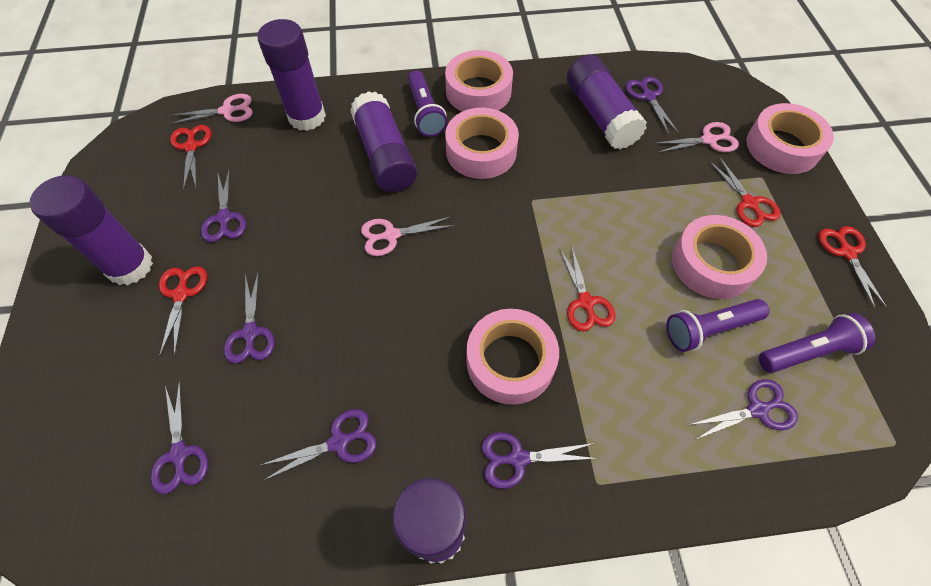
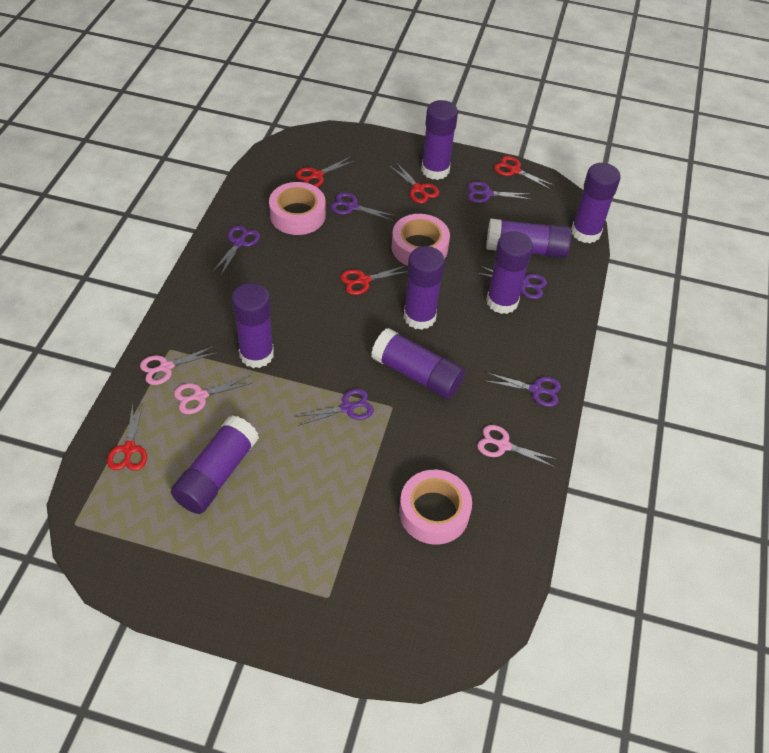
pink tape: [445,50,513,111] [445,108,519,179] [467,309,559,405] [672,215,767,299] [746,103,834,174] = 5 -> [269,182,326,235] [392,214,450,266] [399,470,472,545] = 3
purple flashlight: [408,70,447,137] [666,299,769,352] [759,313,875,373] = 3 -> none = 0
purple glue stick: [30,175,153,285] [257,19,326,131] [350,91,417,192] [392,478,466,564] [567,55,647,150] = 5 -> [171,415,259,514] [232,283,274,368] [371,328,465,400] [403,246,445,330] [421,100,458,180] [486,218,572,258] [486,231,533,314] [571,163,621,243] = 8
purple scissors: [151,380,208,494] [201,171,246,242] [224,273,275,364] [259,409,377,481] [482,432,598,489] [626,77,679,134] [689,379,798,440] = 7 -> [213,225,260,275] [295,389,374,426] [330,192,396,221] [468,181,530,203] [478,266,547,299] [486,373,561,407] = 6

